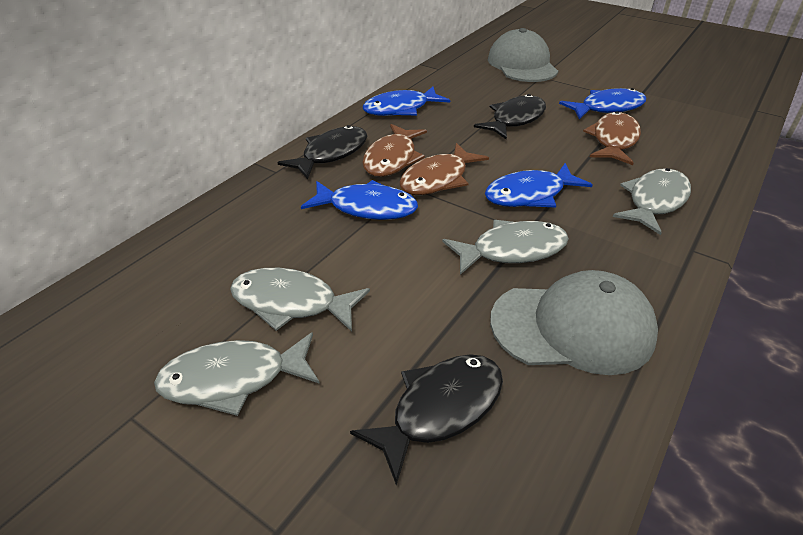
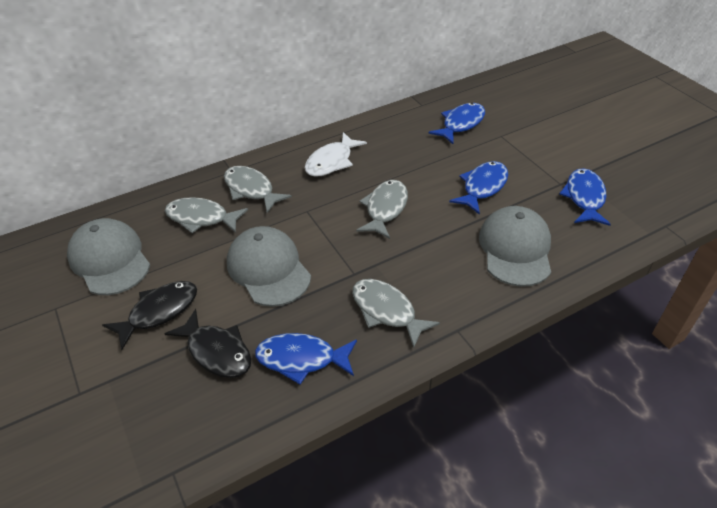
black fish: [278,125,367,179] [350,354,503,485] [474,94,546,139] = 3 -> [102,281,197,350] [164,309,251,378] = 2
brown fish: [362,124,427,177] [399,143,489,195] [583,111,641,165] = 3 -> none = 0
grey cap: [488,28,558,82] [490,270,658,375] = 2 -> [67,218,150,295] [227,226,311,307] [479,206,551,287] = 3
white fish: none = 0 -> [305,132,367,177] = 1

